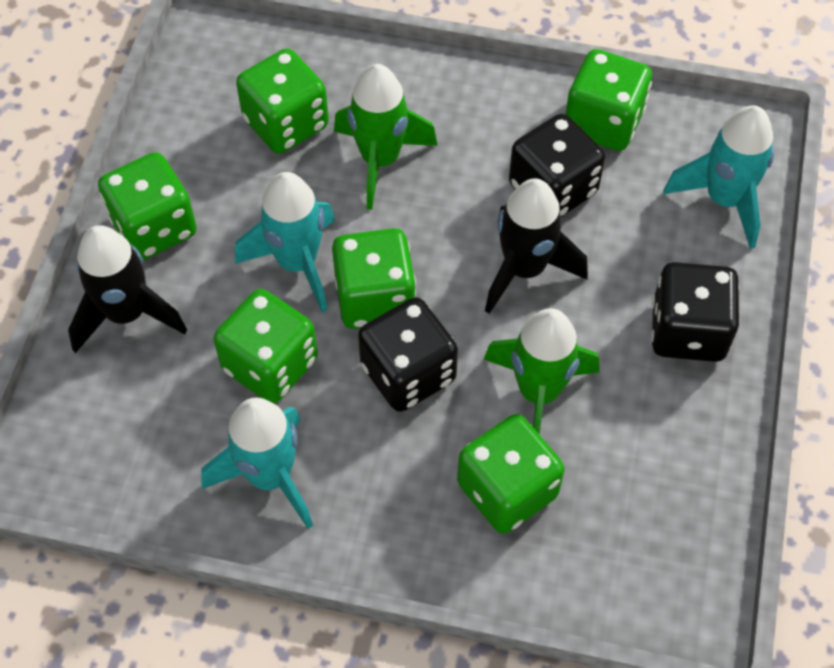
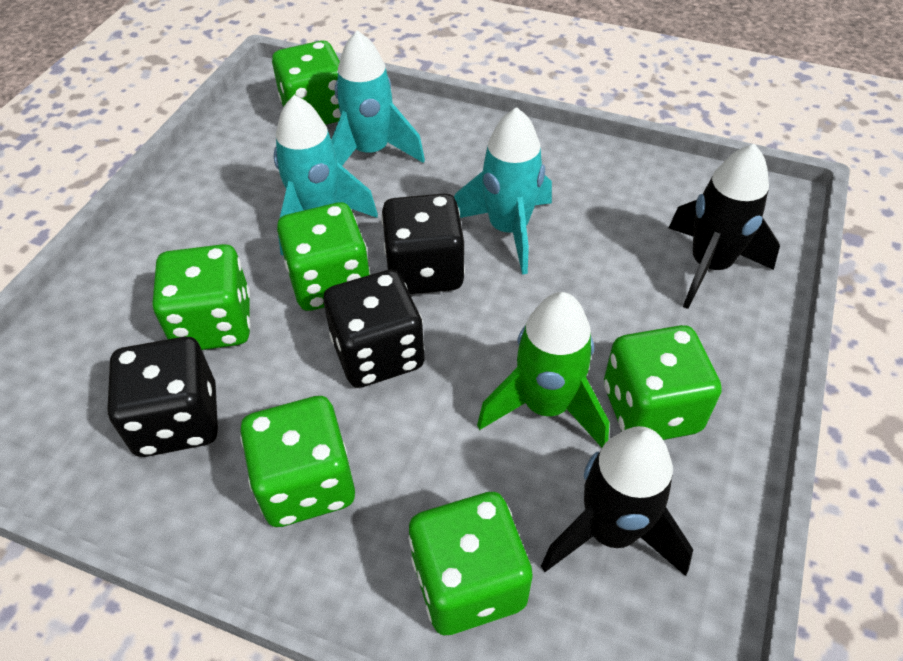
green rocket: [334,64,438,210] [483,308,599,434] = 2 -> [477,292,609,447] = 1

